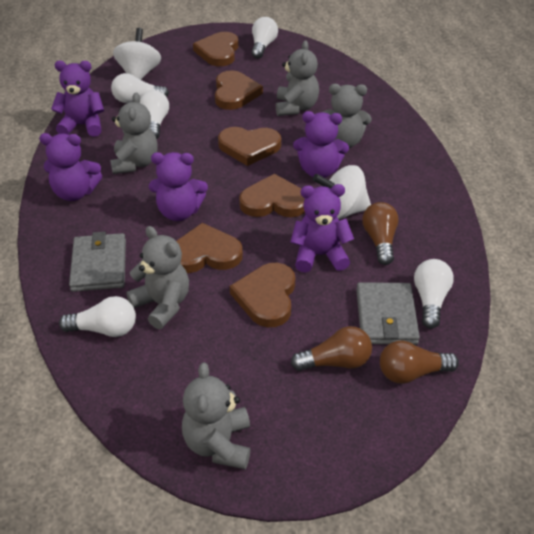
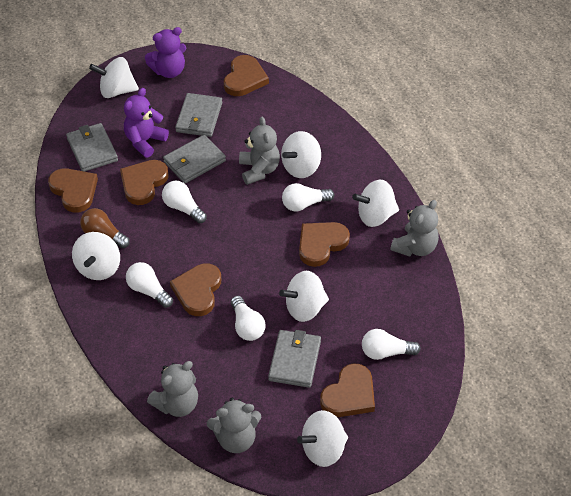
brown light bulb: [291,326,372,371] [362,202,399,265] [380,340,459,384] = 3 -> [80,208,130,248] = 1
grey teddy bear: [110,92,157,174] [126,226,189,329] [182,362,250,469] [276,40,319,116] [323,84,372,148] = 5 -> [147,361,198,417] [207,398,261,453] [239,117,280,185] [390,200,439,257] = 4
grey wallet: [69,232,126,292] [356,282,420,345] = 2 -> [66,123,118,172] [163,135,226,183] [175,93,222,137] [268,330,321,388] = 4
purple teddy bear: [39,133,102,201] [51,61,104,137] [149,152,208,221] [291,184,354,273] [293,111,349,178] = 5 -> [124,88,169,158] [145,27,186,78] = 2
white spinning top: [113,28,161,80] [313,165,371,219] = 2 -> [72,232,120,280] [89,57,139,98] [279,271,329,322] [281,131,321,178] [297,410,348,467] [352,180,399,227] = 6

